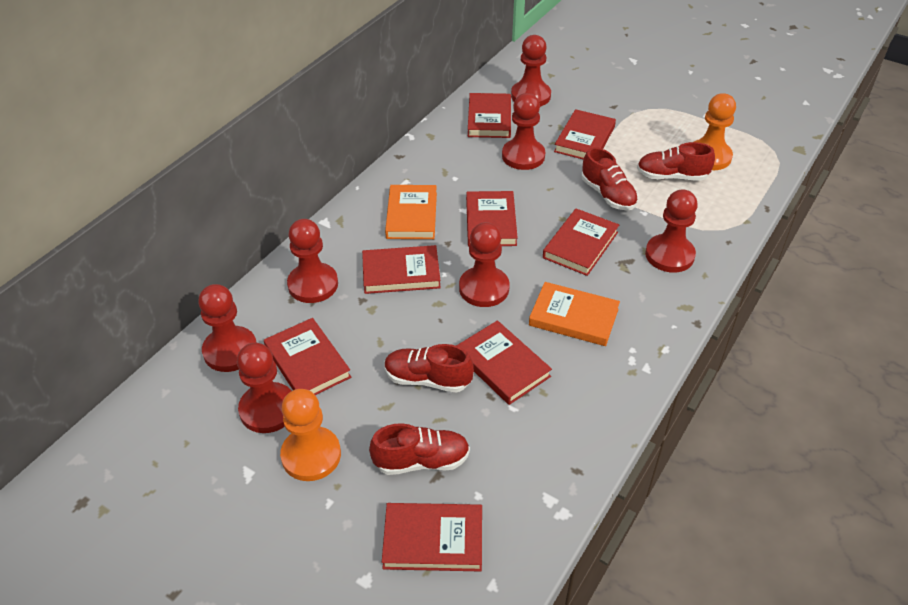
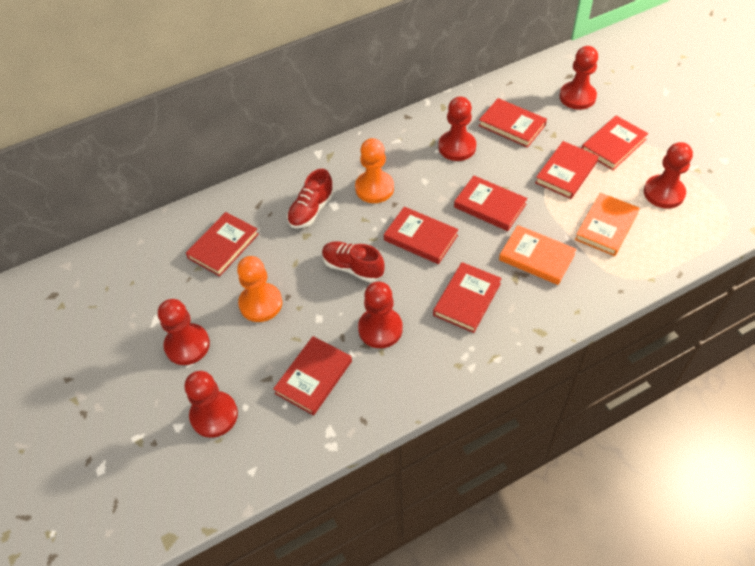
red pawn: [198,284,257,372] [237,343,292,433] [287,219,338,303] [459,222,510,307] [502,93,545,170] [511,35,551,107] [645,189,698,273] = 7 -> [158,299,210,365] [185,371,238,438] [358,282,403,348] [438,96,476,161] [559,46,598,110] [644,142,693,209] = 6
red shoe: [369,423,470,475] [385,344,474,393] [582,147,638,210] [637,142,715,181] = 4 -> [287,169,334,229] [322,241,385,282] = 2

